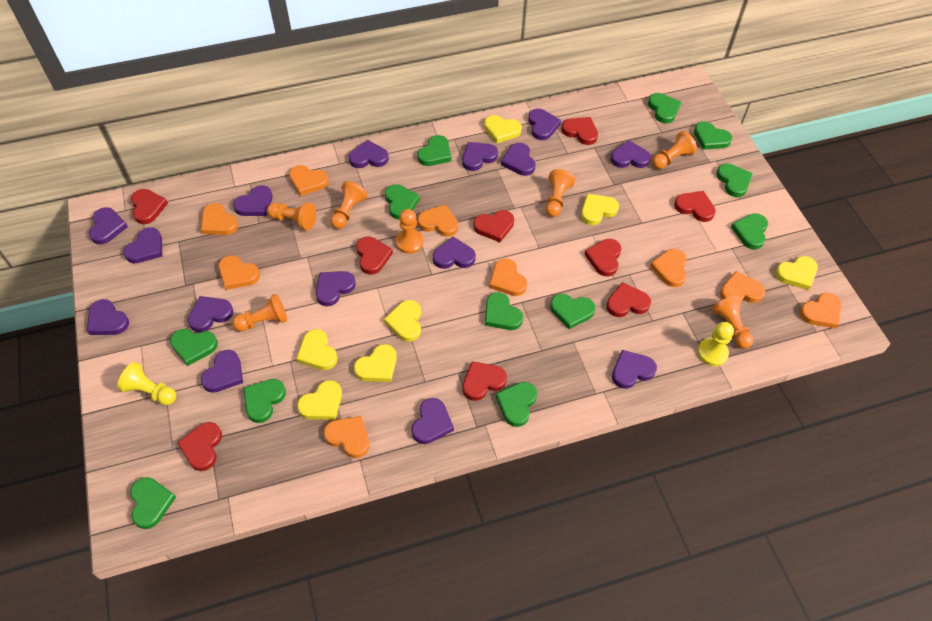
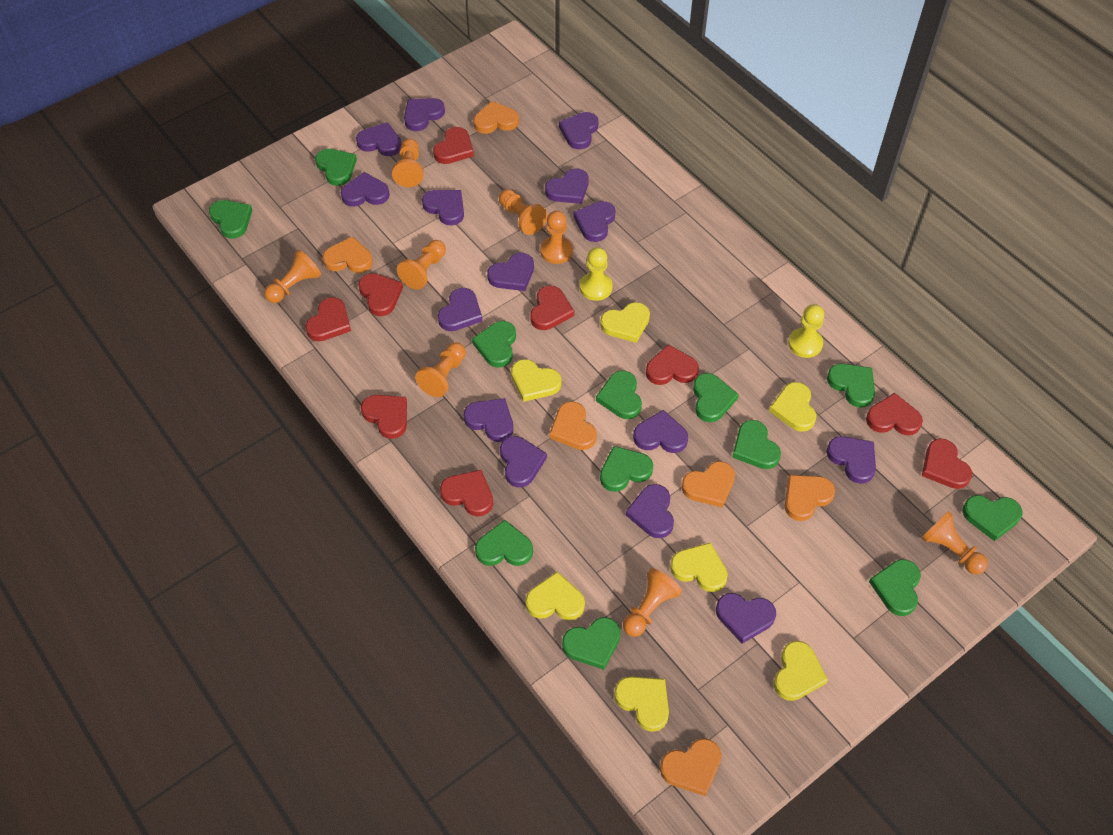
orange heart: [201,203,238,235] [218,255,260,290] [289,165,329,196] [324,416,369,458] [418,205,458,237] [489,258,527,296] [650,249,687,287] [720,271,765,303] [799,293,842,328] = 9 -> [323,236,373,273] [473,101,519,134] [549,401,597,450] [660,738,722,796] [682,461,735,508] [785,475,835,521] = 6
orange pawn: [232,294,287,332] [267,202,316,230] [330,181,368,229] [396,209,423,254] [545,169,575,217] [652,131,697,169] [712,295,753,349] = 7 -> [264,250,321,303] [392,139,424,187] [397,240,446,290] [415,342,466,397] [499,189,547,235] [540,211,573,264] [623,568,682,637] [921,511,988,575] = 8

